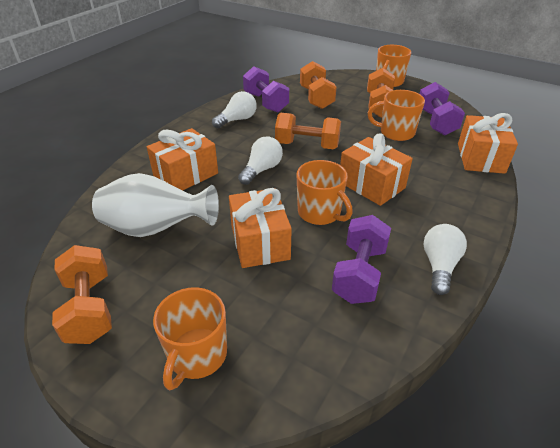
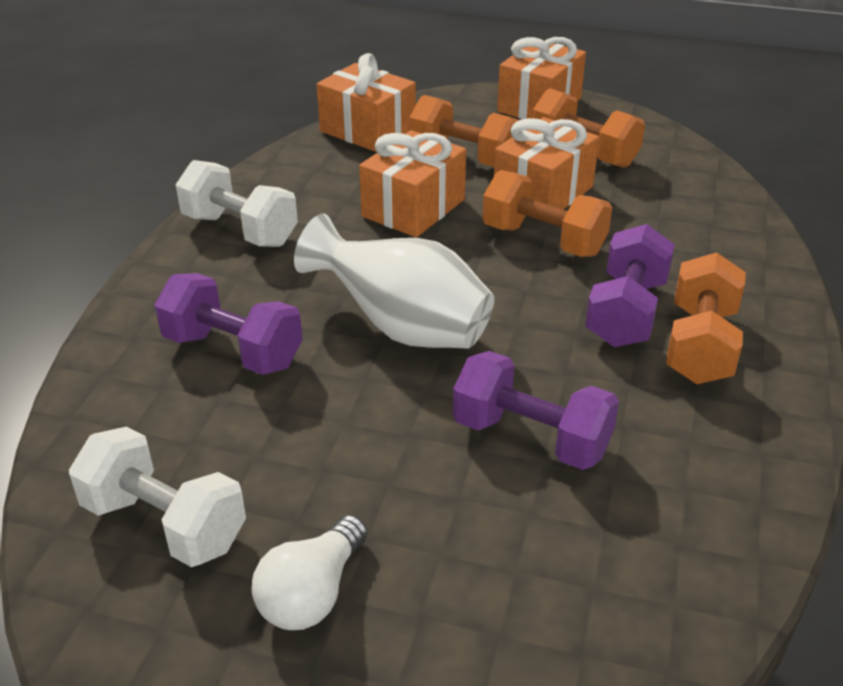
orange mug: [153,287,227,390] [297,160,353,225] [368,90,425,141] [376,45,411,87] = 4 -> none = 0
white dumbbell: none = 0 -> [69,426,246,567] [176,160,298,247] = 2
white light bulb: [212,91,257,128] [238,137,283,185] [424,224,467,295] = 3 -> [252,515,367,630] = 1

